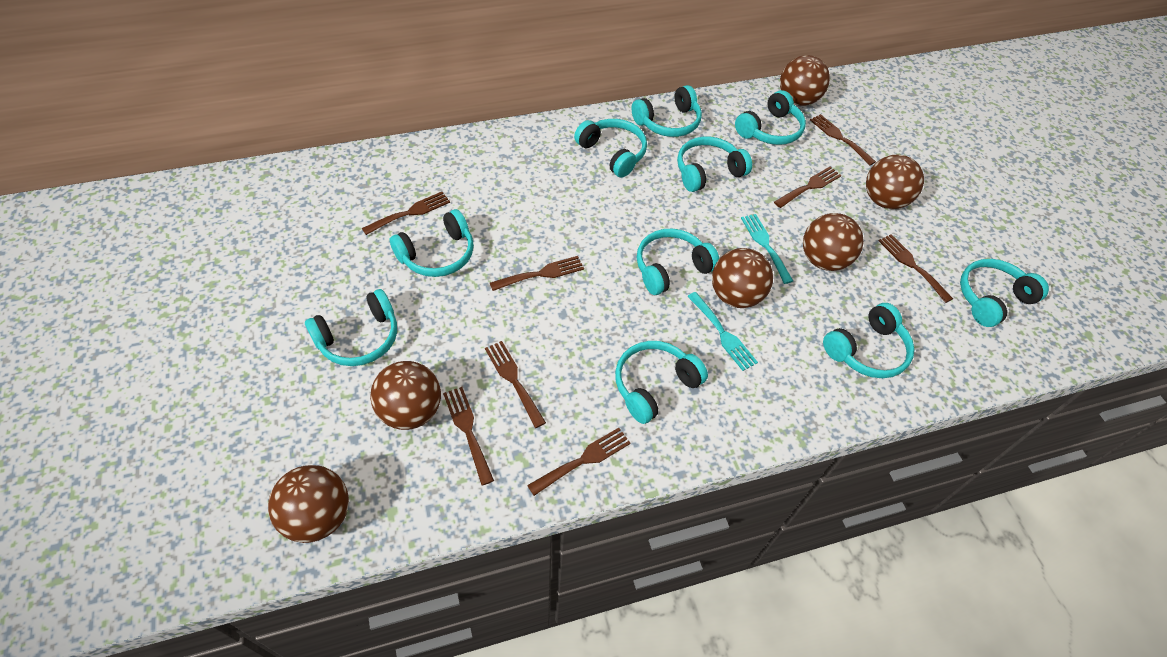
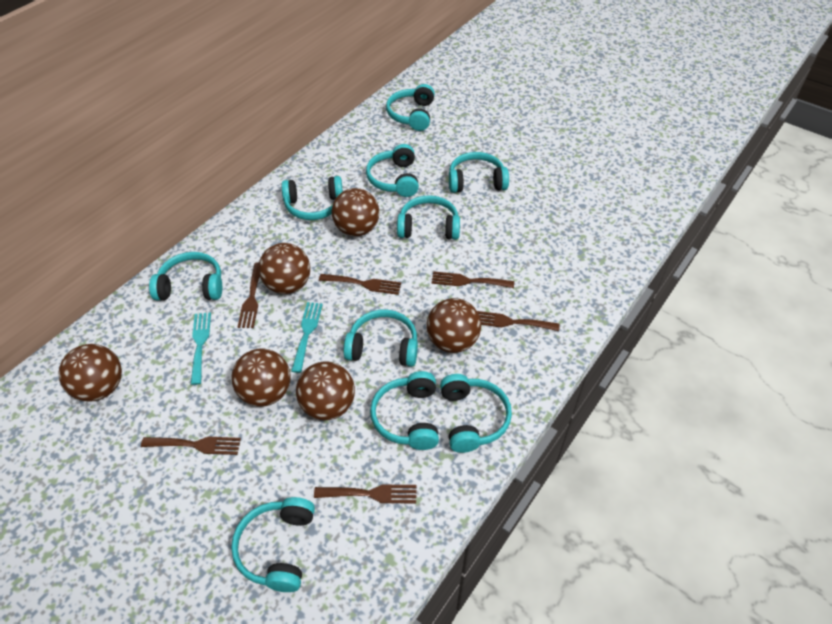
brown fork: [362,192,450,235] [443,387,494,485] [485,341,546,428] [490,256,584,291] [527,428,631,496] [774,167,842,208] [810,114,876,165] [878,234,953,303] = 8 -> [141,437,241,455] [238,262,260,328] [314,484,416,503] [319,274,401,295] [432,271,514,288] [477,311,560,331] = 6

